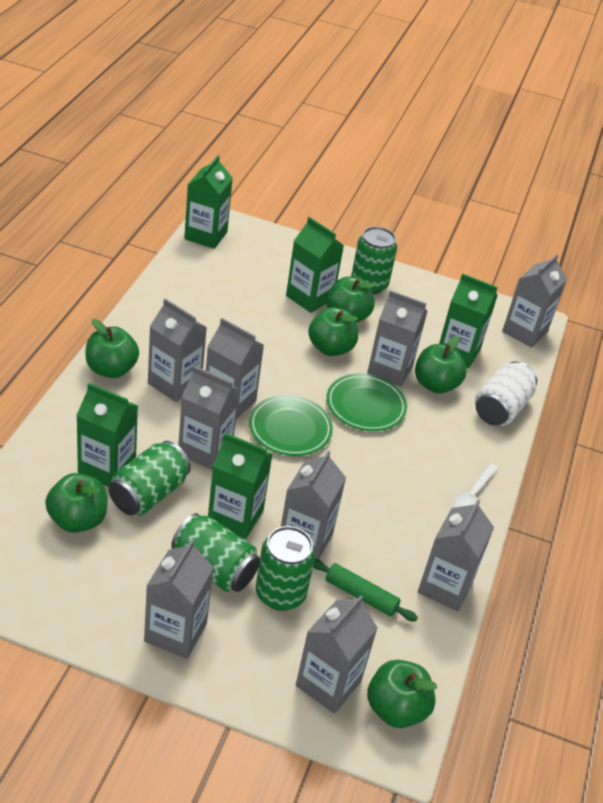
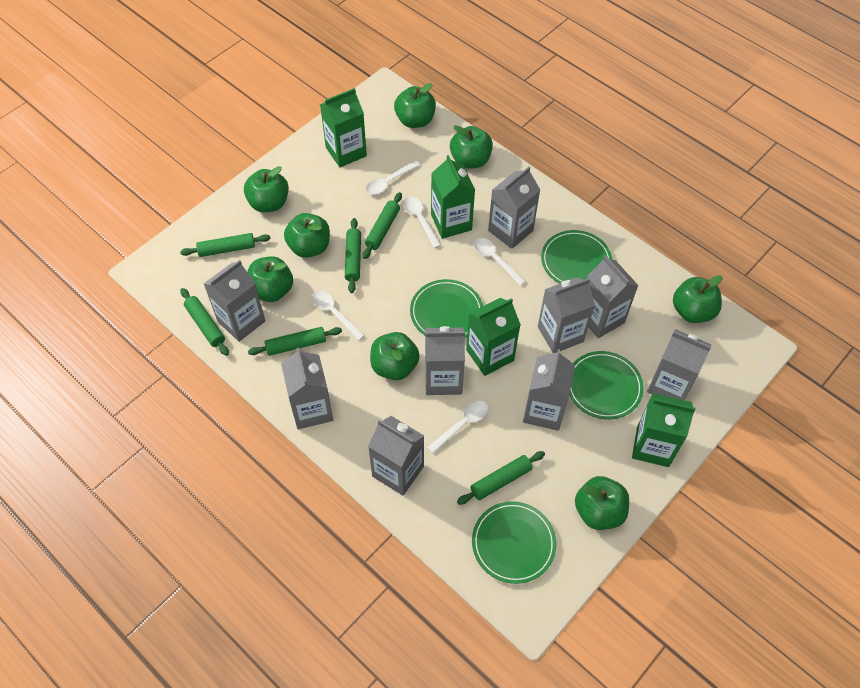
green apple: [45,473,107,533] [85,319,139,378] [308,307,358,356] [326,276,376,323] [367,660,437,728] [415,335,467,394] = 6 -> [244,166,289,212] [247,256,293,302] [284,213,330,258] [370,332,420,380] [394,83,436,128] [450,125,493,168] [575,476,629,530] [673,275,722,323] = 8
green can: [108,441,191,515] [171,513,260,592] [256,526,315,611] [351,226,397,294] = 4 -> none = 0
green carton: [76,383,138,487] [184,155,233,249] [208,433,273,539] [286,217,344,313] [439,273,498,368] = 5 -> [320,88,367,167] [431,155,475,239] [466,298,521,376] [632,393,696,467] = 4
green plate: [249,395,333,456] [326,373,407,431] = 2 -> [410,279,483,338] [472,501,556,584] [541,230,612,284] [569,351,644,419] = 4
green rolling pin: [313,559,418,622] = 1 -> [180,233,271,257] [180,288,229,356] [248,327,342,356] [345,218,361,293] [363,192,402,259] [457,451,545,505] = 6
white can: [475,361,537,426] = 1 -> none = 0
white spoon: [453,464,498,508] = 1 -> [312,291,365,341] [366,161,420,195] [404,196,441,248] [427,401,488,454] [474,238,526,286] = 5

